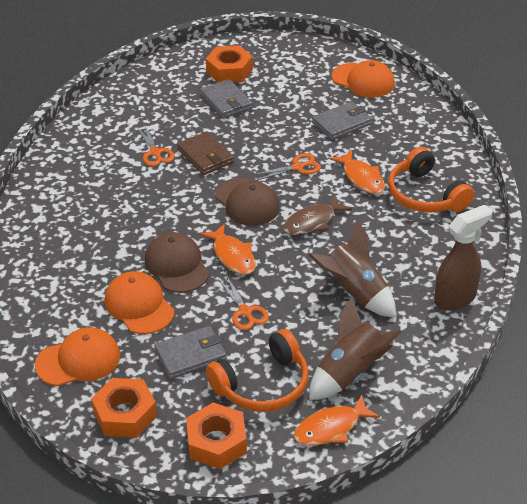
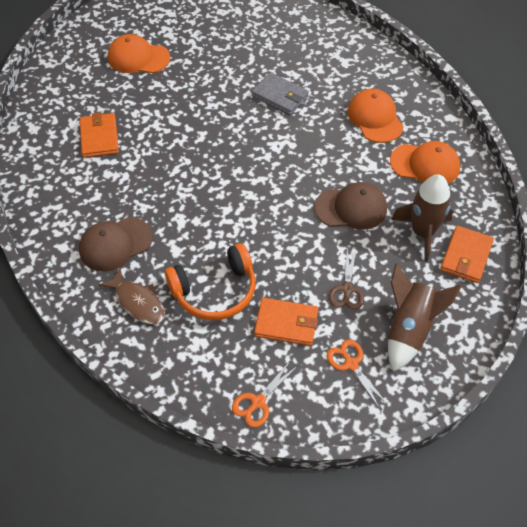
brown scissors: none = 0 -> [329,248,364,310] = 1
brown spray bottle: [434,205,493,311] = 1 -> none = 0
brown wallet: [177,131,234,175] = 1 -> none = 0
grey wallet: [154,326,227,379] [200,79,253,119] [312,101,372,140] = 3 -> [251,72,309,115] = 1
orange fish: [200,224,256,275] [293,395,380,446] [330,150,385,194] = 3 -> none = 0
orange headphones: [206,329,309,412] [388,147,474,213] = 2 -> [165,243,256,320] = 1
orange nut: [91,378,157,438] [186,402,247,469] [206,45,253,83] = 3 -> none = 0
orange scissors: [137,126,175,166] [218,275,269,330] [253,153,321,181] = 3 -> [232,361,296,427] [327,340,388,409] = 2
orange wallet: none = 0 -> [80,112,119,158] [254,298,318,346] [440,226,494,283] = 3

